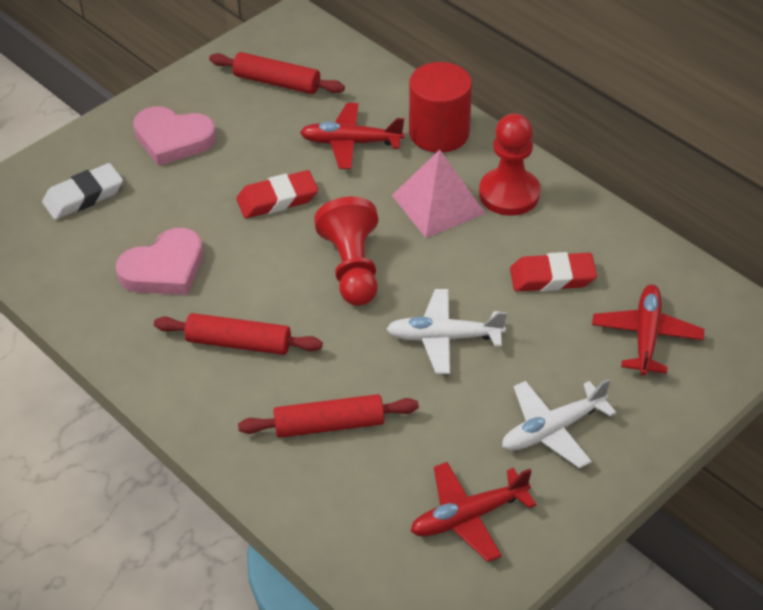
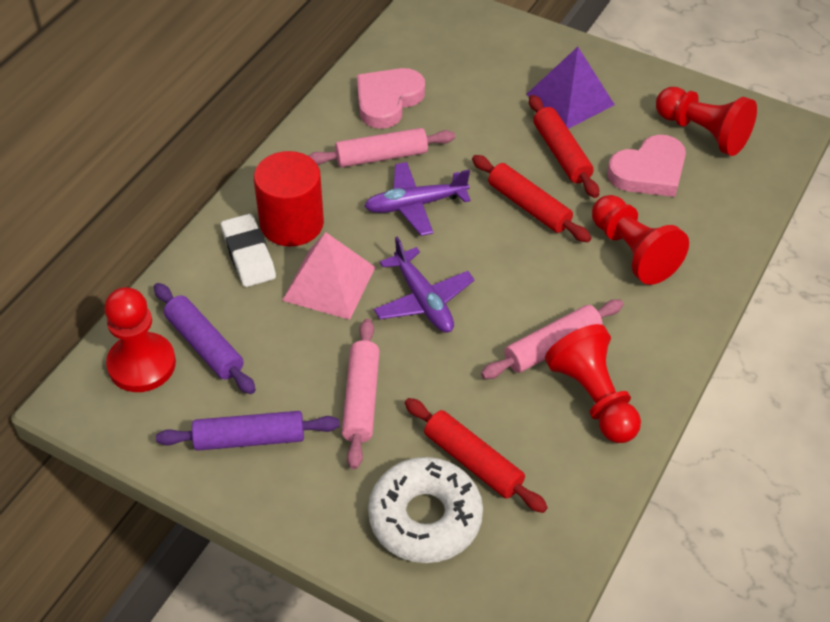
pink rolling pin: none = 0 -> [309,128,455,167] [342,319,380,469] [481,299,624,379] = 3
purple plane: none = 0 -> [364,162,471,236] [374,237,474,333] = 2
purple pyramid: none = 0 -> [526,47,615,129] = 1
purple rolling pin: none = 0 -> [154,283,256,394] [156,411,340,451] = 2
red eraser: [236,170,318,218] [510,252,597,292] = 2 -> none = 0
red pawn: [314,197,378,306] [479,114,540,216] = 2 -> [104,287,176,392] [545,324,641,443] [592,195,689,285] [656,87,757,156] = 4
red plane: [300,103,404,169] [411,462,536,562] [592,284,704,376] = 3 -> none = 0
white donut: none = 0 -> [368,457,483,563] = 1
white plane: [387,289,507,374] [502,379,617,469] = 2 -> none = 0

